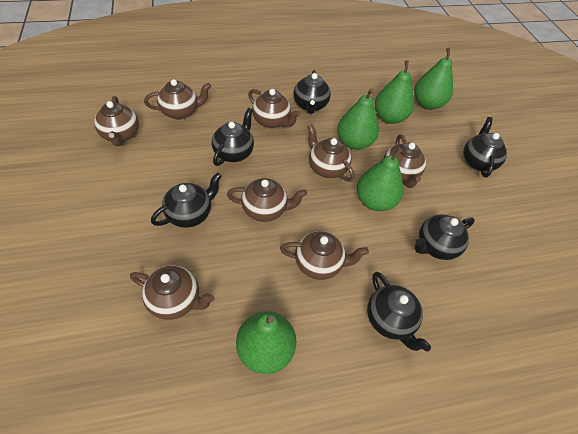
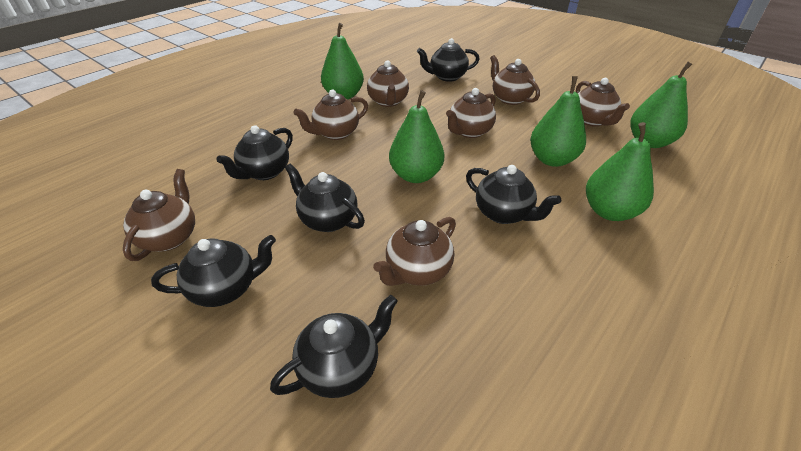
brown teapot: [94,96,139,146] [130,265,214,320] [144,79,211,120] [227,178,307,222] [248,89,300,128] [280,231,369,280] [307,124,354,182] [384,134,426,188] = 8 -> [123,169,195,261] [293,89,368,140] [367,60,409,107] [373,217,456,286] [446,88,496,138] [490,55,540,105] [576,78,630,127] = 7

